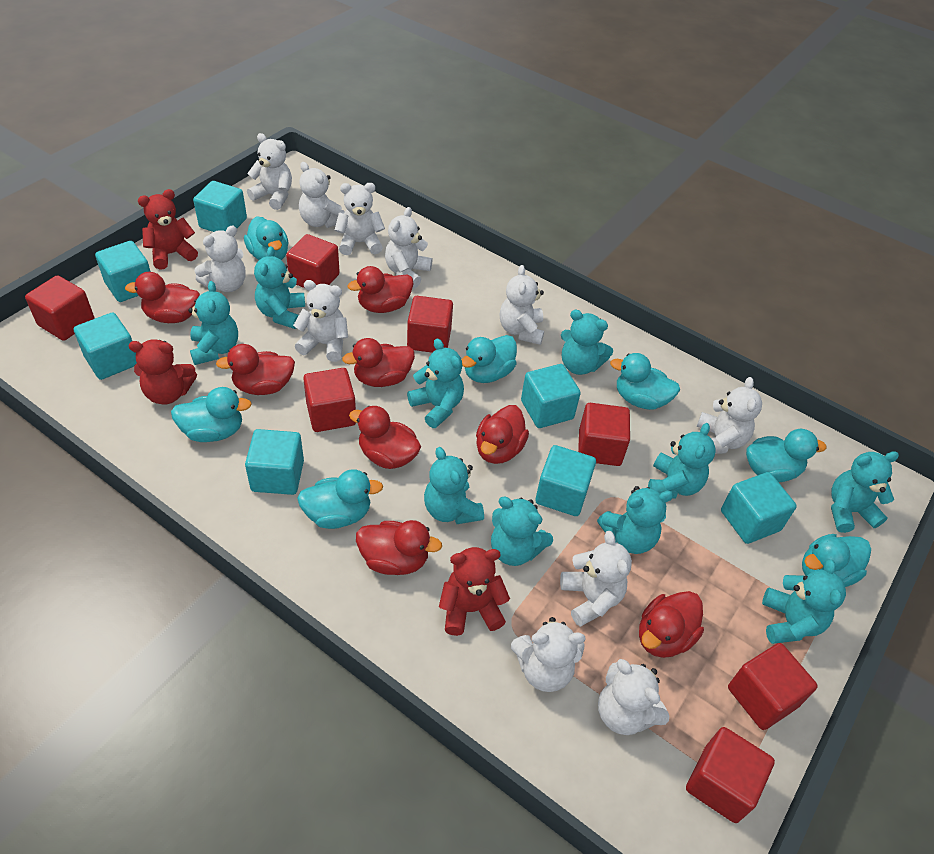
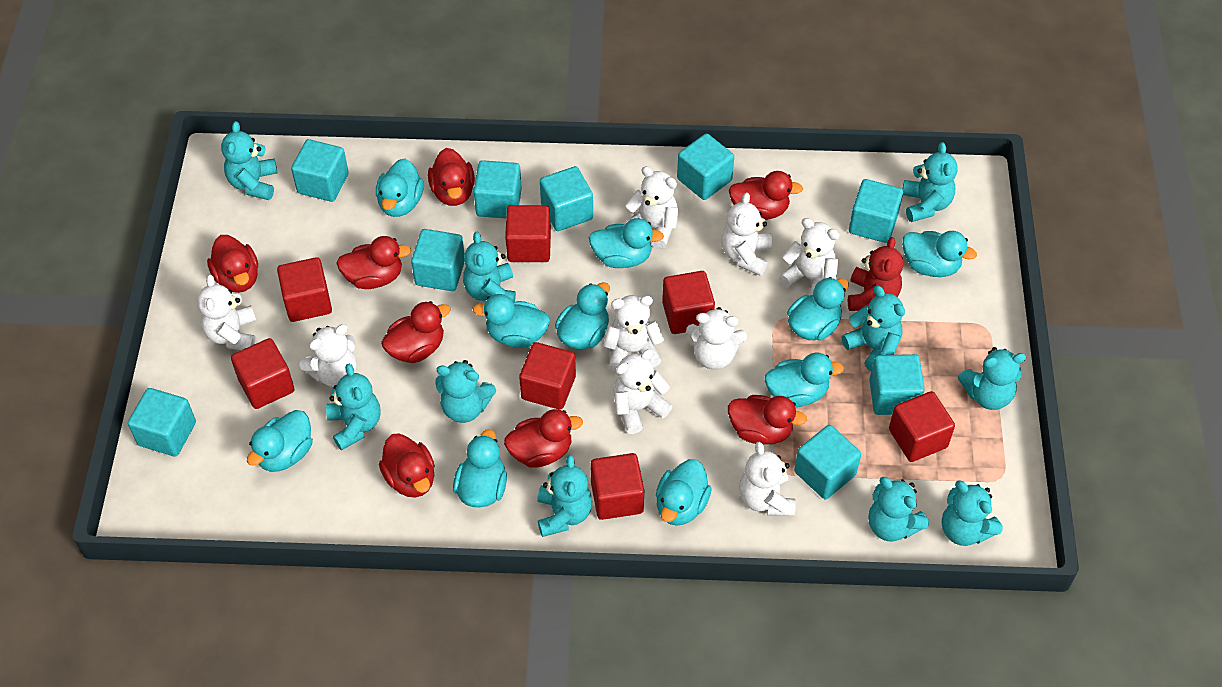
red teddy bear: [129,339,197,405] [138,189,198,270] [439,547,510,636] = 3 -> [848,237,903,311] = 1
turquoise cube: [74,312,137,380] [95,241,151,302] [193,181,247,232] [245,429,304,495] [521,364,581,428] [535,445,596,516] [721,472,797,544] = 7 -> [128,388,196,457] [291,139,349,202] [411,229,465,291] [473,160,522,218] [540,166,593,231] [677,133,734,200] [794,425,861,499] [849,179,903,243] [869,354,925,415] = 9
turquoise duck: [171,387,252,442] [244,216,289,260] [297,469,383,529] [462,335,517,383] [610,353,680,410] [746,429,826,482] [802,534,871,587] = 7 -> [247,410,313,472] [376,158,424,217] [453,429,507,507] [473,294,550,348] [555,282,610,350] [589,218,664,268] [656,459,712,526] [764,353,844,407] [787,277,849,341] [902,231,977,277] = 10
white teddy bear: [195,226,246,292] [247,133,292,210] [293,280,348,362] [299,162,345,228] [335,183,385,255] [385,207,433,288] [500,265,544,345] [511,617,585,692] [560,531,632,627] [598,659,669,735] [697,377,762,454] = 11 -> [197,275,256,350] [299,324,357,387] [603,295,664,371] [613,349,672,434] [624,166,678,249] [686,307,747,370] [721,193,772,276] [739,442,796,516] [779,218,840,295] = 9

